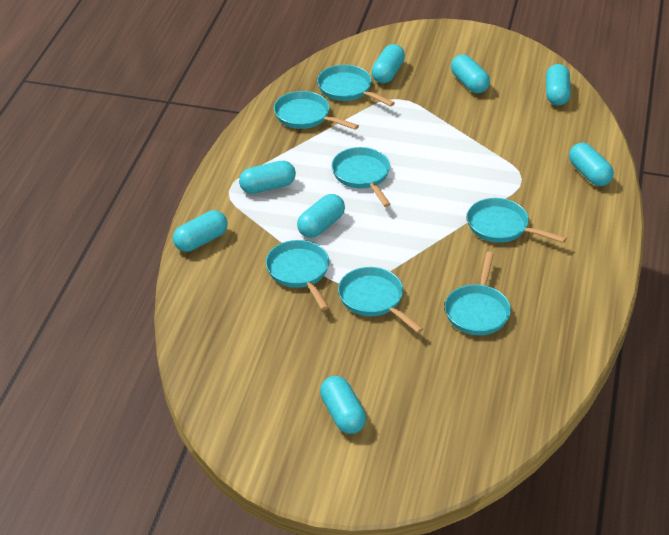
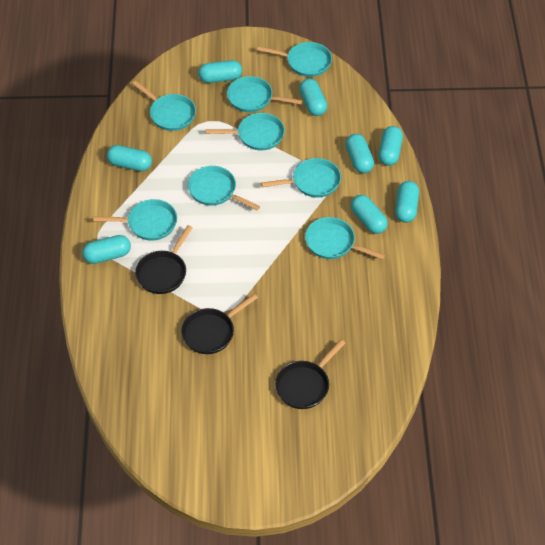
black pan: none = 0 -> [135,225,193,294] [181,294,258,354] [275,339,345,409] = 3
turquoise pan: [266,240,329,310] [274,91,359,130] [317,65,395,106] [331,147,391,207] [338,267,423,333] [445,252,511,335] [467,198,567,243] = 7 -> [94,199,177,241] [132,81,196,131] [188,166,260,210] [206,113,285,150] [227,76,303,112] [257,42,332,77] [261,158,341,198] [305,217,385,260] = 8

